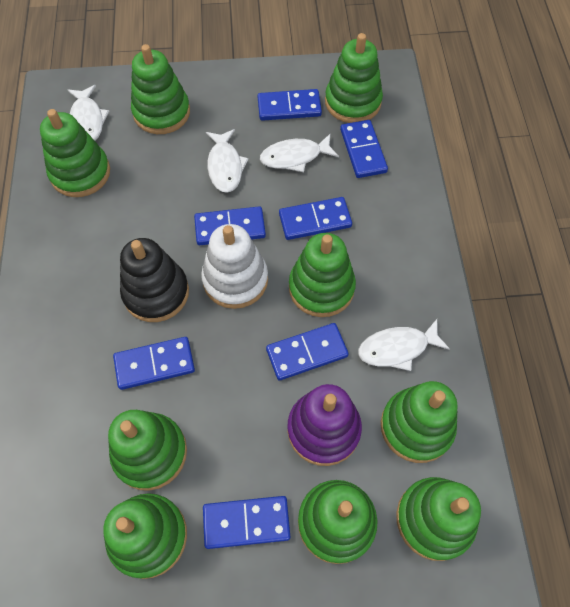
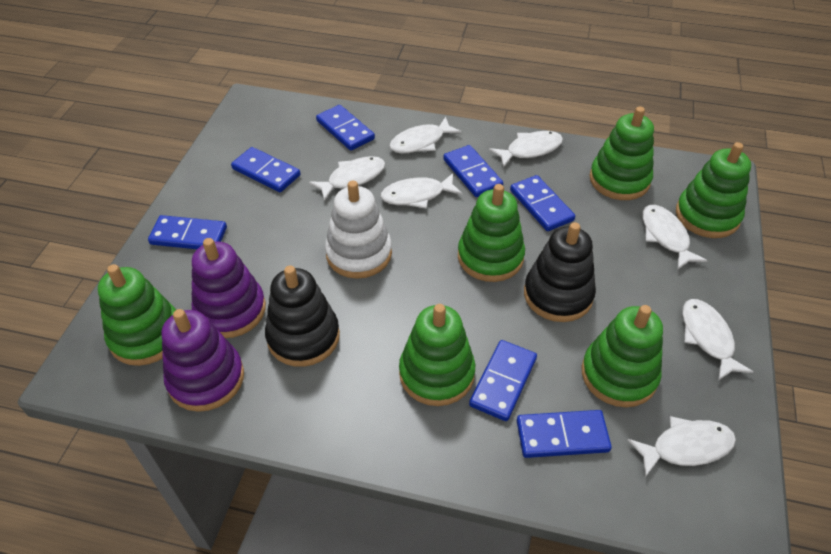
black stacking toy: [120,238,189,322] = 1 -> [265,265,340,367] [524,222,596,322] = 2
green stacking toy: [40,109,110,197] [103,493,187,579] [108,410,187,491] [131,44,190,134] [289,233,356,317] [298,480,377,564] [325,33,383,123] [381,381,458,463] [396,477,481,561] = 9 -> [98,264,176,366] [399,304,475,406] [458,184,525,282] [582,305,663,407] [589,107,654,200] [676,142,751,238] = 6
purple stacking toy: [288,384,362,466] = 1 -> [161,309,244,412] [192,238,266,338] = 2
white fish: [68,85,109,141] [206,129,249,193] [260,134,339,172] [358,319,450,371] = 4 -> [309,156,385,201] [381,173,462,208] [389,117,462,153] [489,131,563,168] [628,416,736,477] [642,205,708,270] [682,299,754,381] = 7

